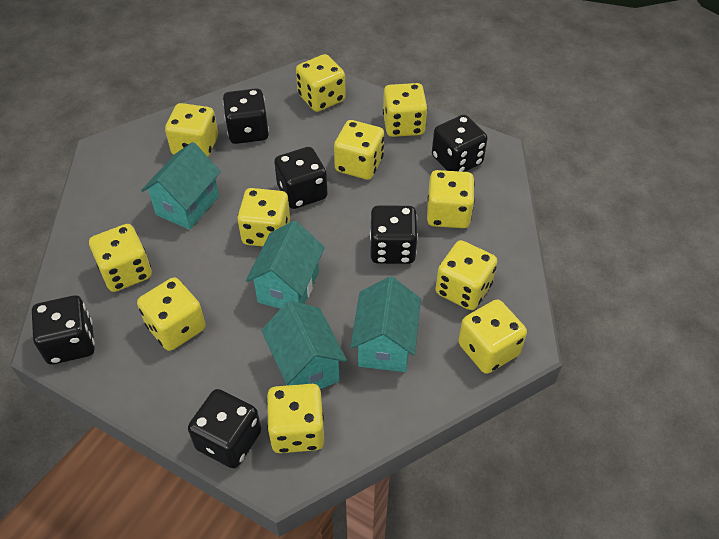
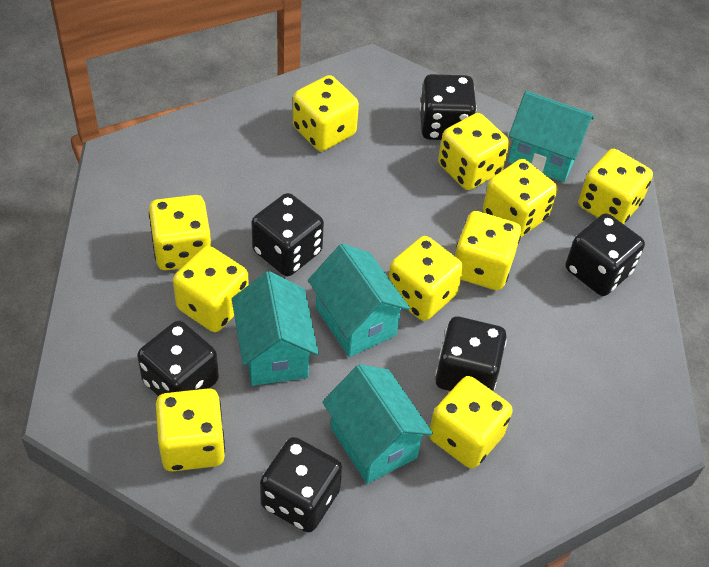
yellow dice: [89,224,152,292] [137,277,206,351] [165,103,218,157] [237,188,290,247] [267,384,324,453] [296,54,346,112] [334,120,384,180] [383,83,428,137] [427,170,475,228] [436,240,497,310] [458,299,527,374] = 11 -> [149,195,211,270] [156,388,225,472] [173,246,249,332] [293,75,359,151] [388,236,463,321] [429,376,513,469] [438,113,509,190] [455,211,521,290] [483,159,557,237] [578,149,653,224] = 10

